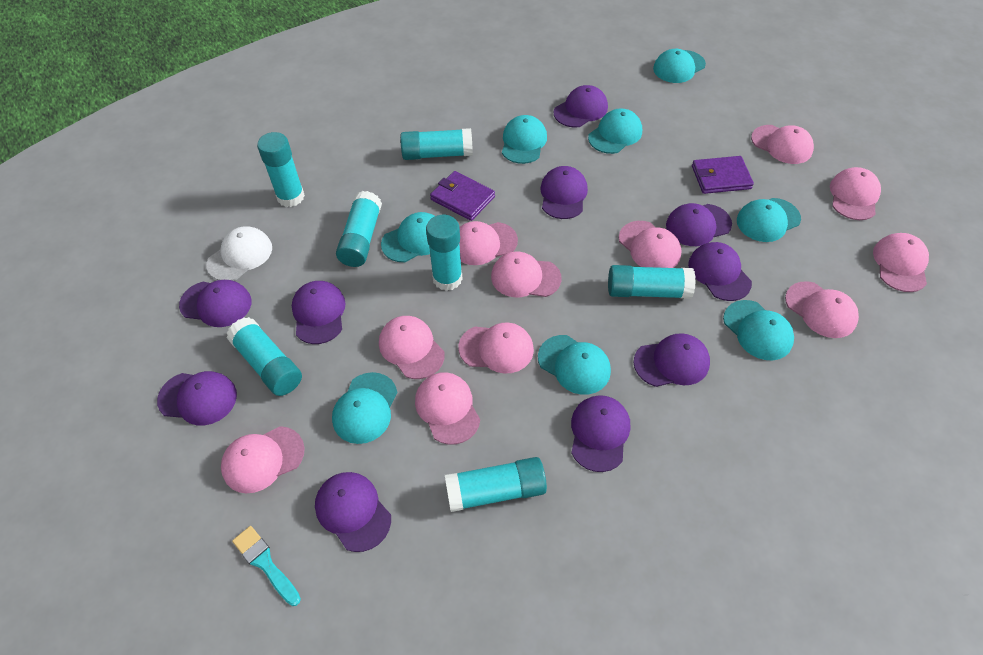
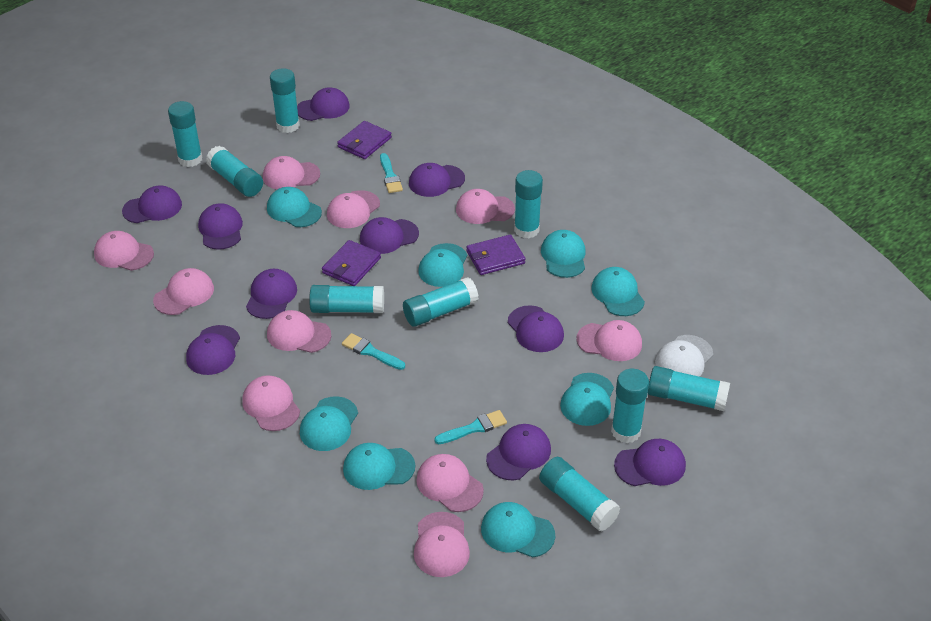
pink cap: [221,426,305,493] [379,316,445,379] [415,372,480,445] [458,323,534,373] [459,221,518,265] [491,252,562,297] [619,221,682,268] [751,125,814,164] [785,281,859,338] [830,167,881,220] [873,233,929,292] = 11 -> [94,231,154,271] [153,268,214,315] [242,375,300,431] [263,156,320,190] [267,310,331,353] [327,190,380,228] [414,512,470,577] [416,454,484,512] [456,189,515,224] [577,320,642,361] = 10
purple wallet: [430,171,495,221] [692,156,754,194] = 2 -> [322,240,381,286] [337,121,392,159] [466,235,525,275] = 3
turquoise brush: [232,526,301,606] = 1 -> [342,333,405,370] [380,153,403,193] [434,410,507,444] = 3
turquoise glue stick: [226,317,302,396] [257,132,305,207] [336,191,382,267] [400,128,473,160] [426,215,463,291] [445,457,547,512] [608,265,696,299] = 7 -> [168,101,202,167] [206,146,263,197] [270,68,300,133] [309,285,384,313] [403,277,479,327] [514,170,543,238] [539,457,620,531] [611,369,649,443] [648,366,730,411] = 9

